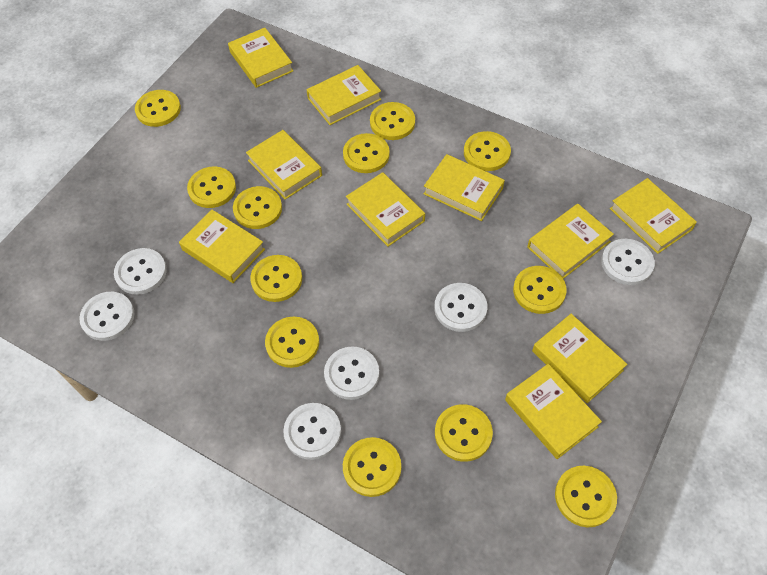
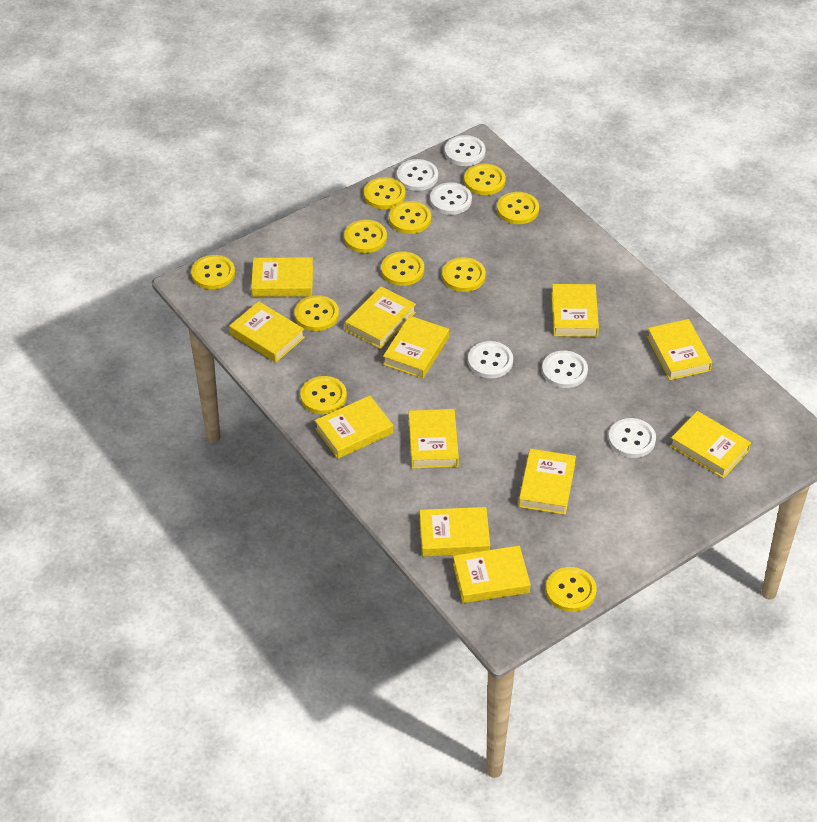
yellow book: [179,210,265,283] [228,28,293,88] [246,130,322,200] [307,65,381,125] [346,172,425,247] [423,154,505,221] [505,364,602,459] [527,204,614,279] [532,314,627,403] [610,178,697,254] = 10 -> [229,301,305,362] [251,257,313,297] [315,396,393,459] [345,286,416,349] [383,315,449,379] [409,409,459,469] [419,507,490,557] [453,546,531,603] [519,449,576,515] [552,284,599,337] [647,319,712,380] [670,411,751,478] = 12
yellow button: [135,90,181,127] [187,167,236,208] [233,186,282,229] [250,255,302,302] [265,317,319,368] [343,133,390,173] [343,437,401,497] [370,102,415,140] [435,404,493,462] [464,131,511,171] [513,266,567,314] [555,466,617,527] = 12 -> [191,255,235,289] [294,295,339,331] [300,376,347,414] [344,220,387,253] [364,177,405,209] [381,251,424,286] [389,201,431,234] [442,257,486,292] [464,163,506,195] [497,192,539,224] [546,567,597,612] = 11

